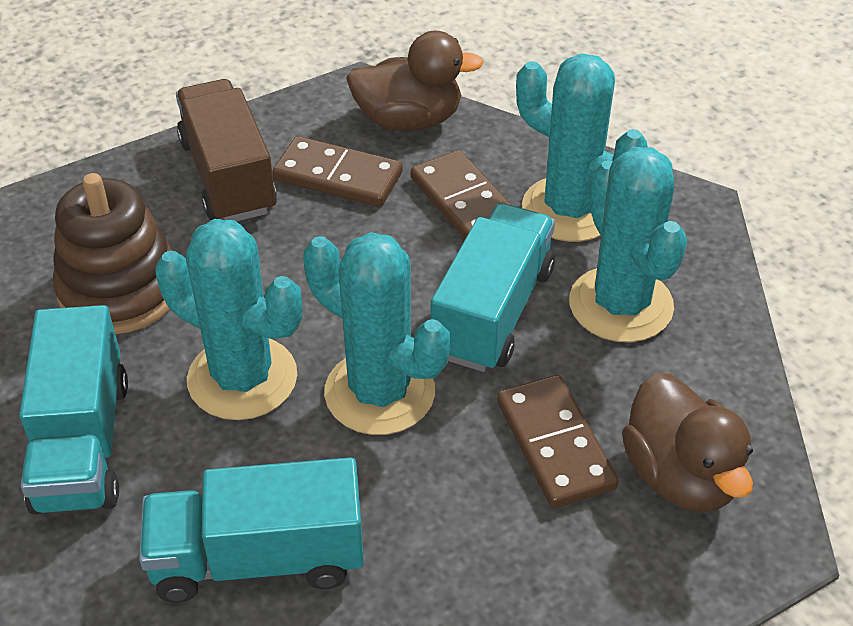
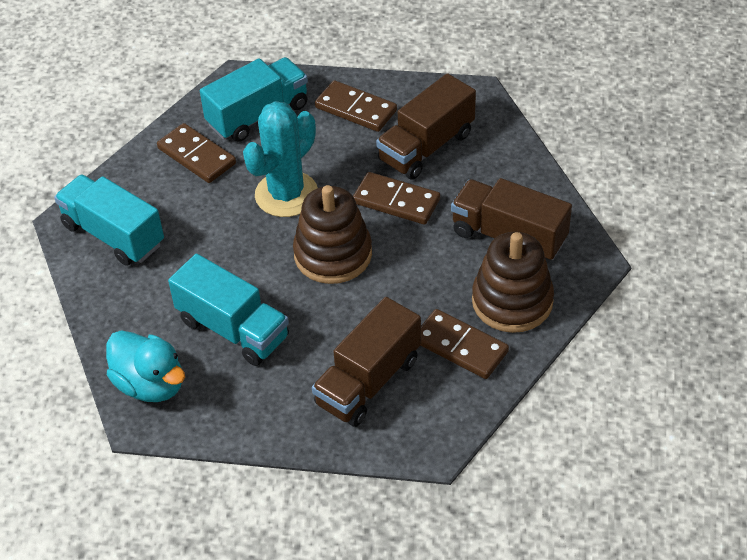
brown domino: [272,136,403,207] [411,150,512,239] [497,375,618,508] = 3 -> [157,123,236,183] [315,80,397,132] [353,172,440,225] [420,309,509,379] = 4
brown duck: [346,31,483,131] [622,373,753,512] = 2 -> none = 0
brown stacking toy: [53,173,173,334] = 1 -> [293,185,372,284] [472,232,554,333] = 2
brown truck: [176,79,277,221] = 1 -> [312,297,421,427] [376,73,476,180] [451,178,572,260] = 3
turquoise cactus: [155,219,302,420] [303,232,450,435] [516,53,648,242] [569,147,687,342] = 4 -> [243,101,318,217] = 1
turquoise duck: none = 0 -> [106,330,185,402] = 1

